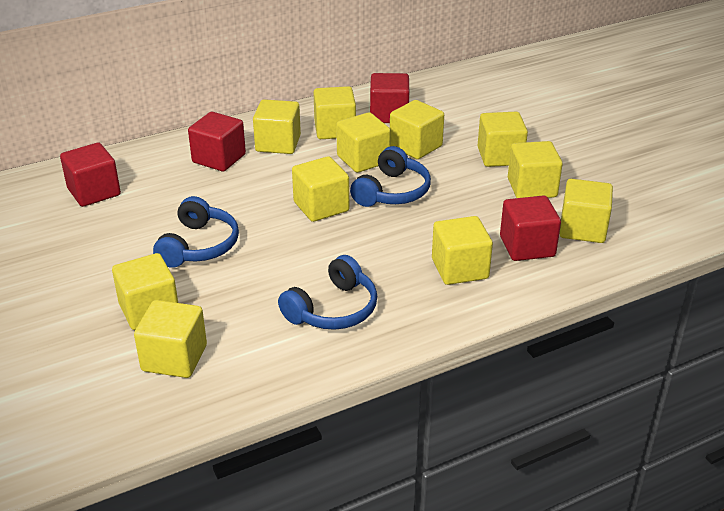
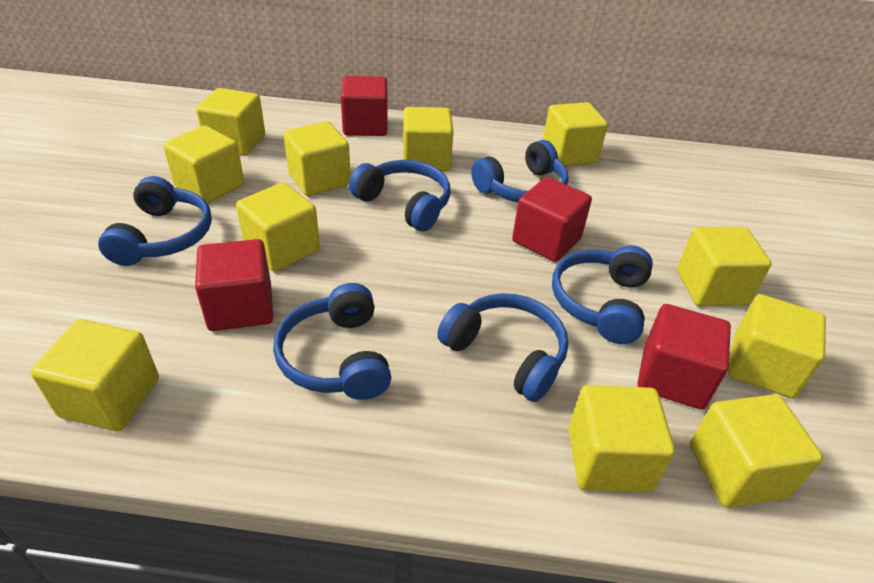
blue headphones: [153,196,239,268] [278,255,377,330] [350,146,431,207] = 3 -> [98,176,212,266] [273,283,392,400] [349,160,450,231] [437,293,568,402] [471,140,569,203] [552,245,653,344] = 6

